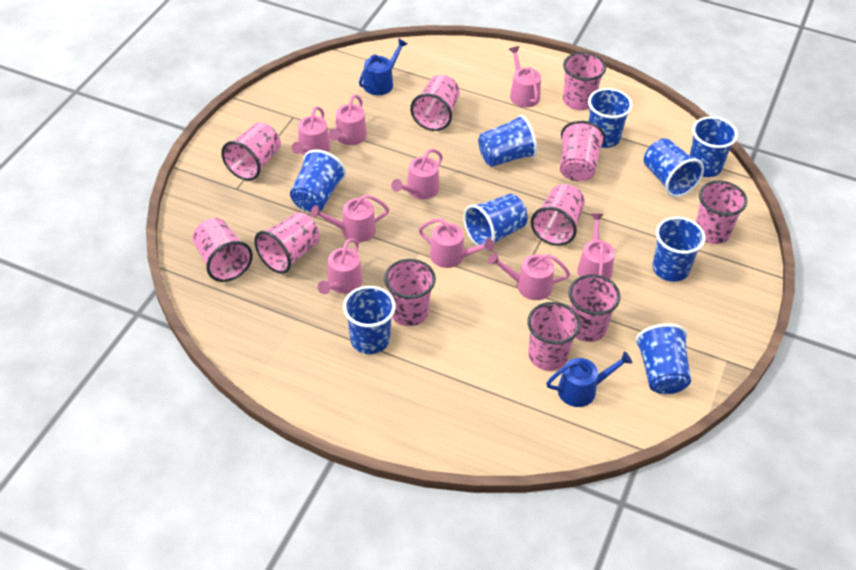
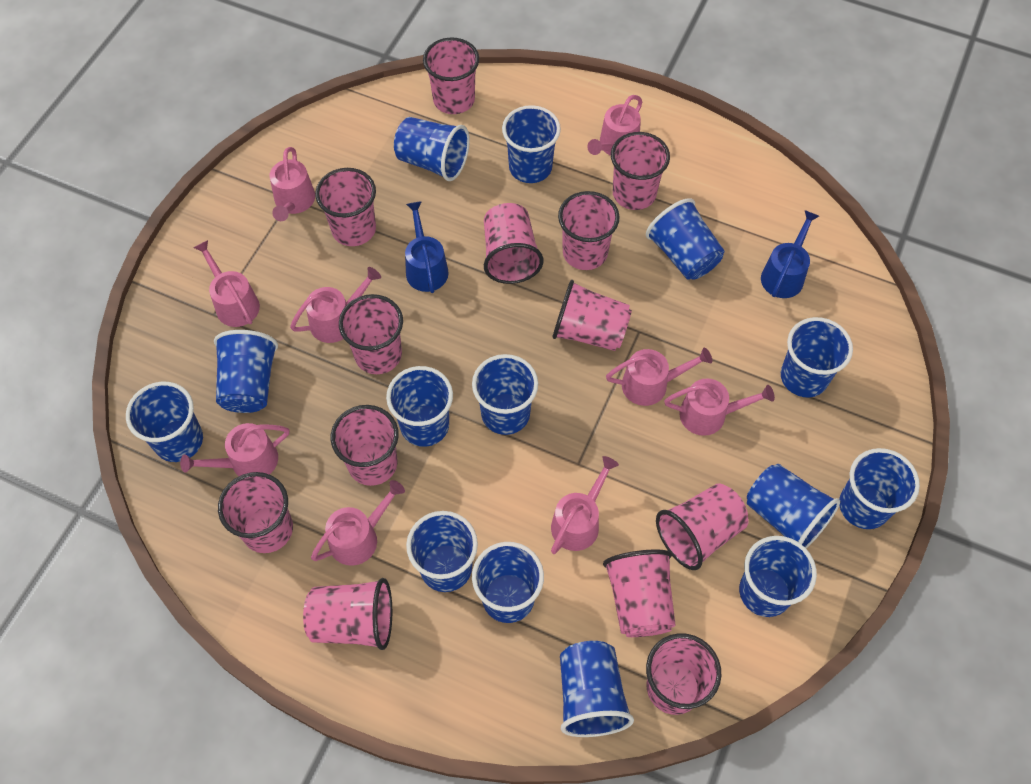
blue cup: [290,149,346,212] [343,286,396,354] [463,194,527,250] [478,115,537,167] [588,88,633,148] [635,323,691,394] [644,138,704,197] [652,217,705,282] [690,116,738,177] = 9 -> [126,382,203,462] [214,330,278,413] [386,366,453,447] [394,117,470,181] [406,511,478,592] [472,354,538,435] [472,542,544,623] [502,105,561,183] [560,641,634,737] [646,198,724,280] [739,536,817,617] [747,464,840,548] [781,317,853,397] [839,448,920,529] = 14
pink cup: [192,218,253,282] [221,122,281,181] [254,212,320,274] [384,259,436,326] [410,75,460,131] [527,302,581,371] [531,184,585,246] [560,121,605,182] [563,52,606,110] [568,274,621,342] [696,181,747,244] = 11 -> [218,472,293,553] [303,578,392,650] [315,168,376,246] [331,405,399,486] [339,294,403,374] [423,38,479,114] [484,203,543,284] [552,280,632,351] [558,191,619,270] [603,550,676,637] [611,132,670,210] [646,633,721,715] [656,483,748,570] = 13

